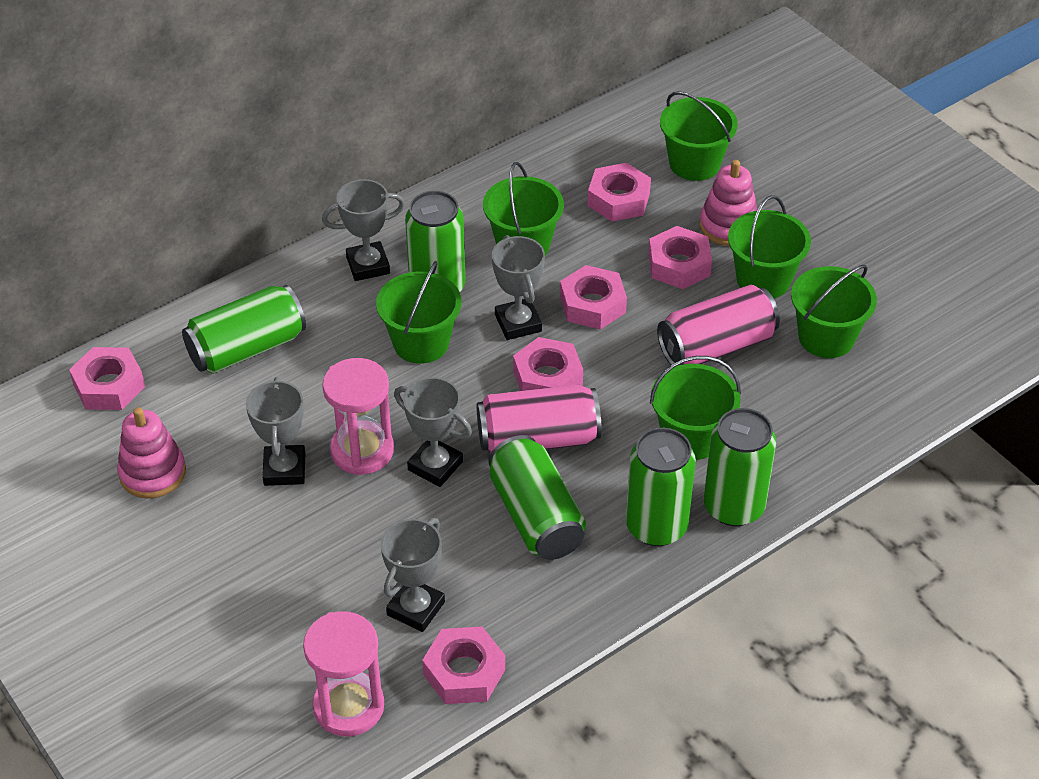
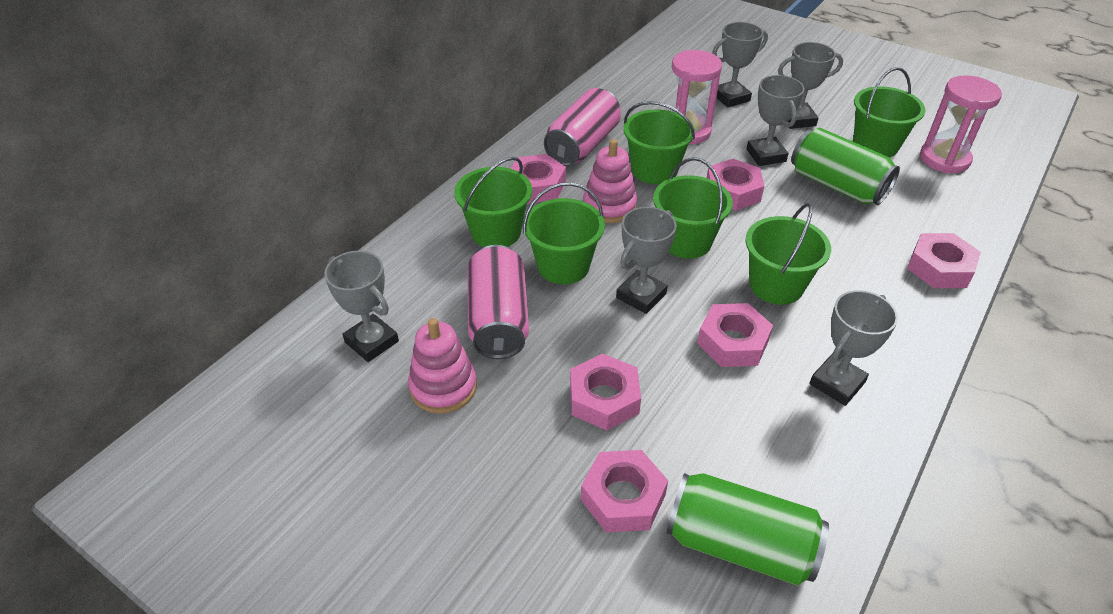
green can: [182,285,306,374] [405,191,465,292] [488,435,586,560] [626,428,696,546] [704,408,776,526] = 5 -> [667,473,829,585] [791,128,900,205] = 2
grey trophy: [246,377,305,486] [322,179,405,281] [381,518,445,632] [394,377,472,487] [492,235,545,340] = 5 -> [324,251,399,362] [616,207,676,314] [712,22,768,107] [746,75,805,166] [778,42,843,129] [809,290,898,406] = 6

